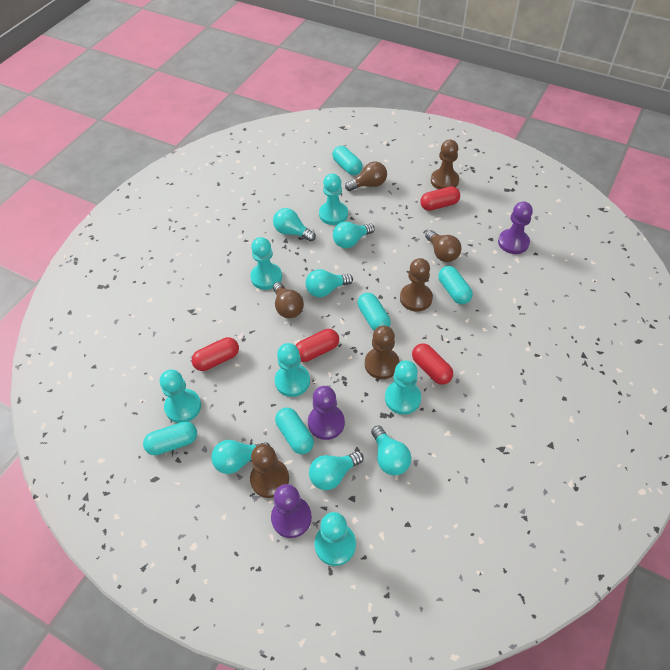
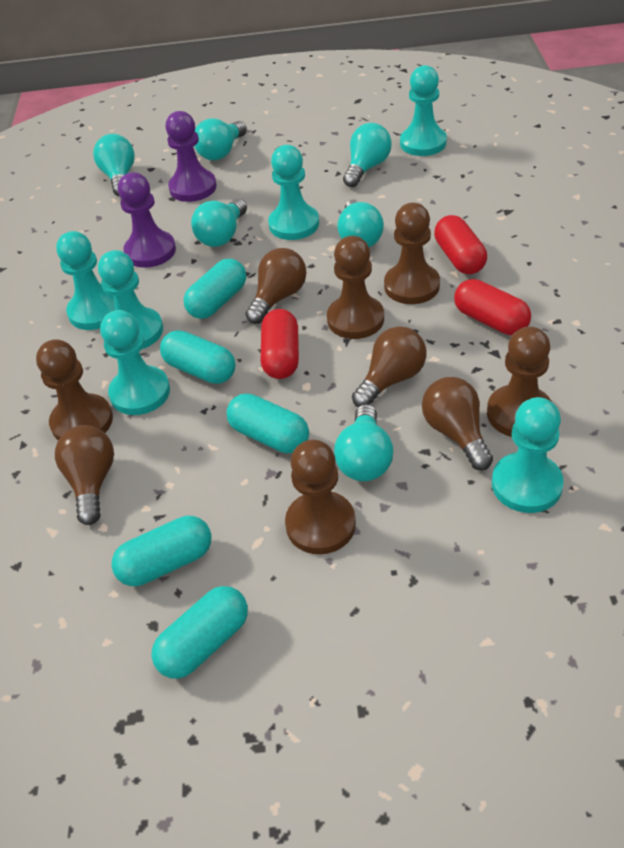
brown light bulb: [273,282,304,318] [345,161,387,191] [425,230,461,262] = 3 -> [55,425,114,525] [245,248,306,324] [352,326,427,407] [422,377,493,470] = 4
brown pawn: [250,444,289,498] [365,326,399,379] [400,258,433,311] [431,140,459,189] = 4 -> [36,339,113,440] [285,440,356,554] [327,236,384,339] [384,203,440,304] [487,326,552,437] = 5
purple pawn: [271,484,312,538] [308,386,345,440] [498,201,533,254] = 3 -> [118,172,176,268] [165,111,217,202] = 2
red capsule: [192,337,239,371] [295,329,339,362] [412,343,453,385] [420,186,460,211] = 4 -> [261,309,299,379] [434,215,487,275] [454,279,531,335] = 3

